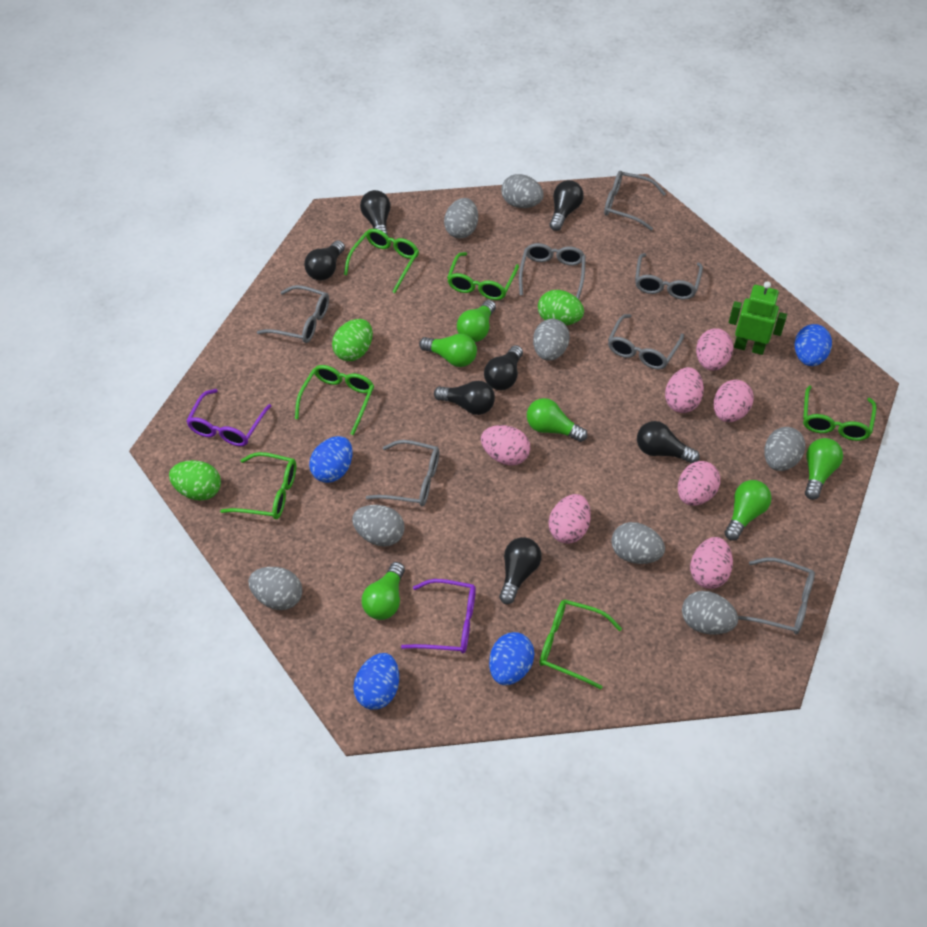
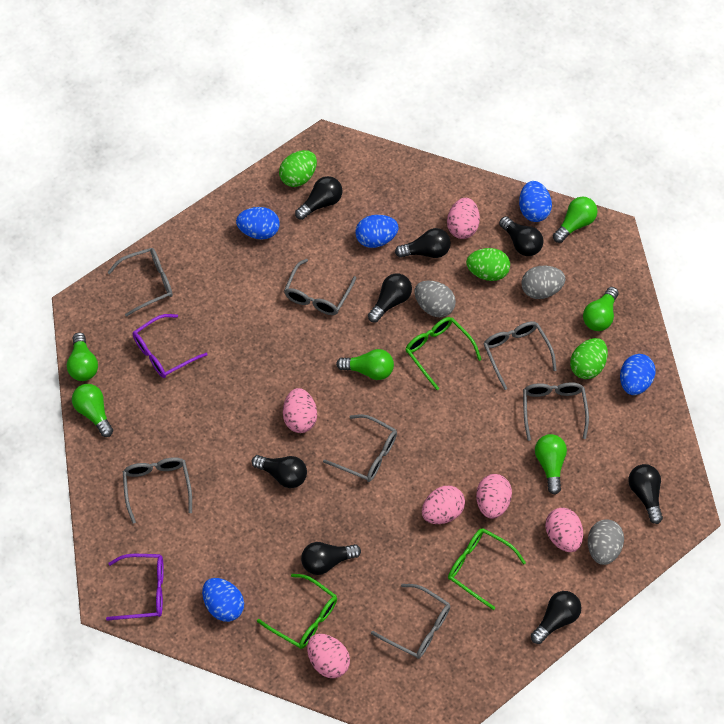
black light bulb: [304,240,345,280] [360,190,391,236] [434,381,495,415] [484,345,523,390] [499,537,542,604] [549,180,584,231] [637,421,700,464] = 7 -> [252,455,307,488] [295,176,342,220] [301,542,361,575] [368,274,412,322] [395,228,451,258] [499,216,543,256] [531,591,581,644] [628,464,663,524] = 8
blue egg: [309,436,353,483] [353,653,399,710] [489,632,535,685] [794,324,832,366] = 4 -> [202,578,244,622] [236,207,280,239] [355,215,398,248] [519,181,552,222] [620,354,656,395] = 5
green glasses: [220,452,296,519] [295,365,374,435] [344,229,419,293] [447,252,519,300] [540,599,622,689] [803,385,877,441] = 6 -> [257,574,337,649] [405,317,482,390] [448,528,526,610] = 3
green robot: [729,281,787,355] = 1 -> none = 0
grey egg: [248,567,302,610] [352,505,405,546] [444,198,478,239] [502,174,544,208] [533,319,570,361] [611,522,665,564] [682,591,738,635] [764,427,806,471] = 8 -> [414,281,456,317] [521,266,565,299] [588,519,624,565] = 3
pink egg: [481,425,530,466] [549,494,591,544] [665,367,704,413] [678,461,720,506] [690,537,733,589] [696,328,733,371] [714,380,754,422] = 7 -> [283,388,317,433] [307,634,350,678] [422,486,465,524] [447,198,480,239] [476,474,512,519] [545,507,583,552] = 6

